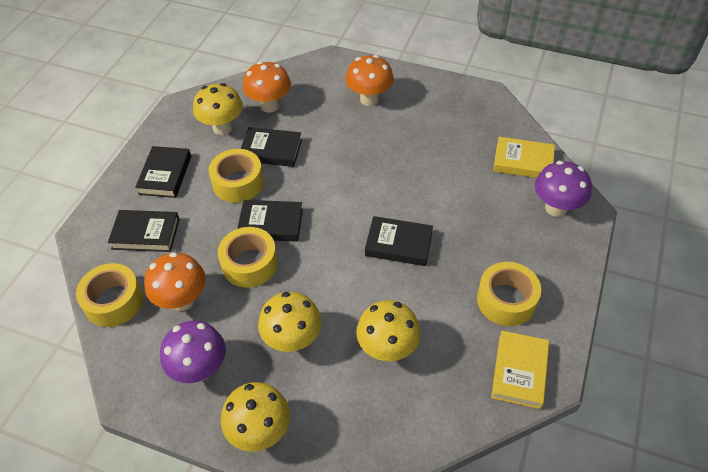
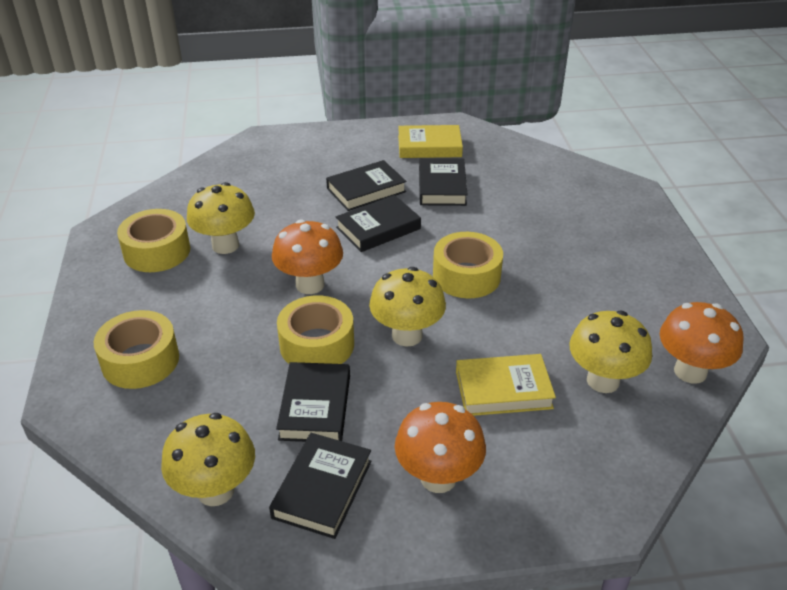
purple mushroom: [160,321,226,383] [535,161,592,217] = 2 -> none = 0

